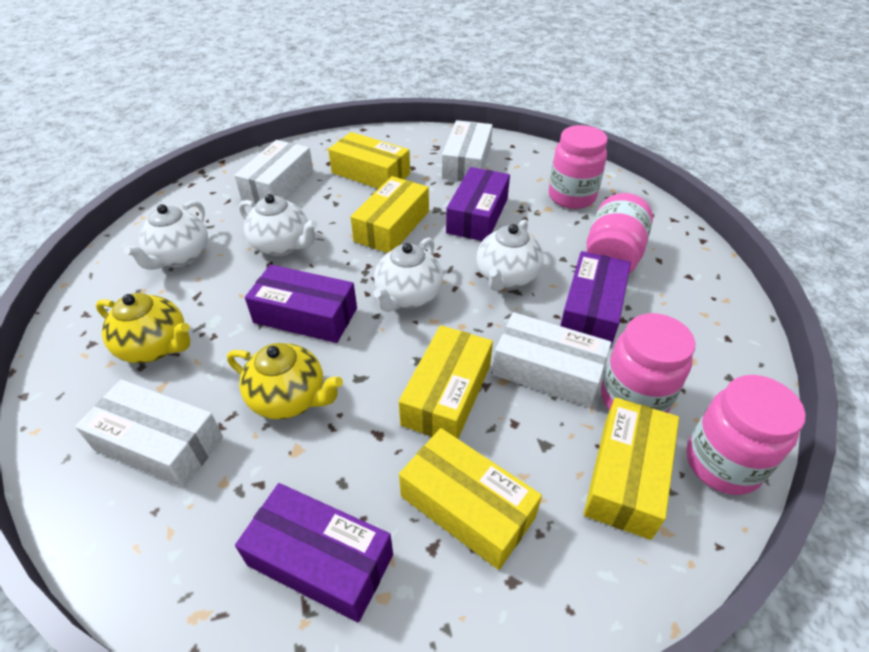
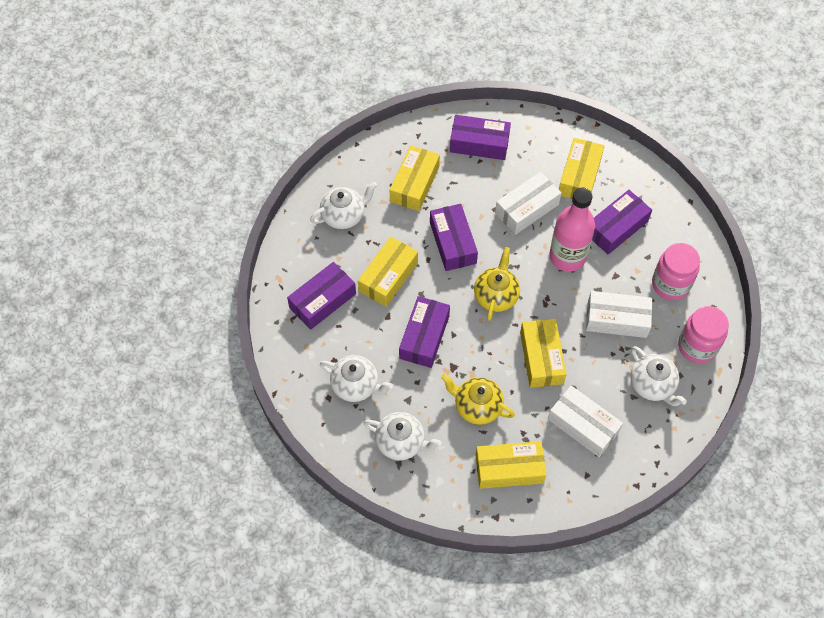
pink bottle: none = 0 -> [549,187,595,272] = 1
pink jar: [549,125,608,209] [586,193,653,273] [601,313,695,413] [686,375,806,495] = 4 -> [652,243,700,300] [678,306,729,363] = 2
purple box: [235,483,393,622] [245,265,357,343] [446,167,510,241] [560,251,631,348] = 4 -> [287,262,356,330] [399,296,450,368] [430,204,478,271] [450,115,511,160] [592,190,652,254] = 5
white box: [75,379,223,488] [234,140,314,204] [442,120,493,181] [492,312,611,407] = 4 -> [495,172,561,235] [548,386,623,457] [586,291,652,338] = 3

